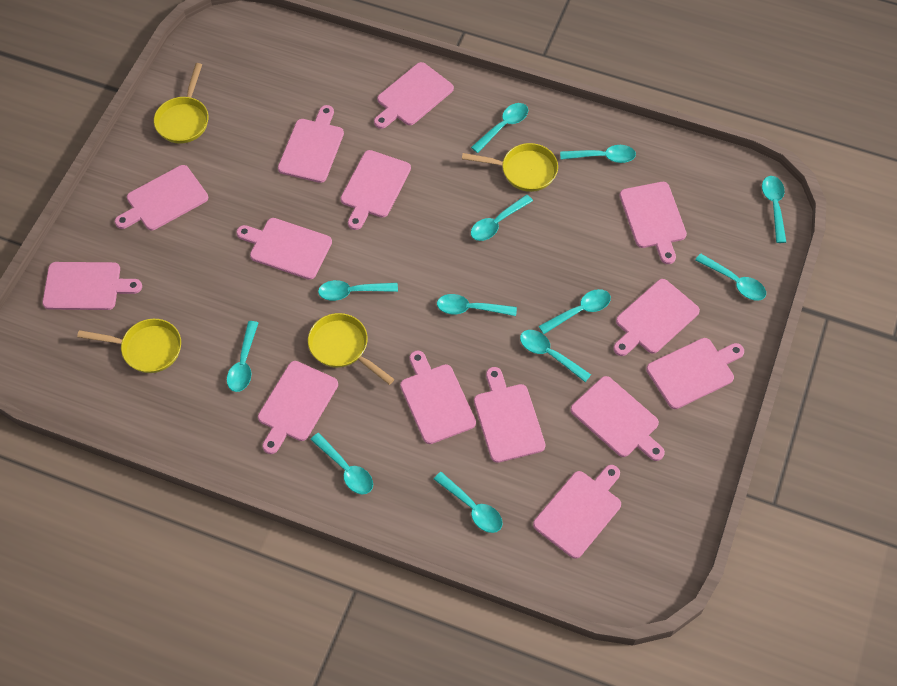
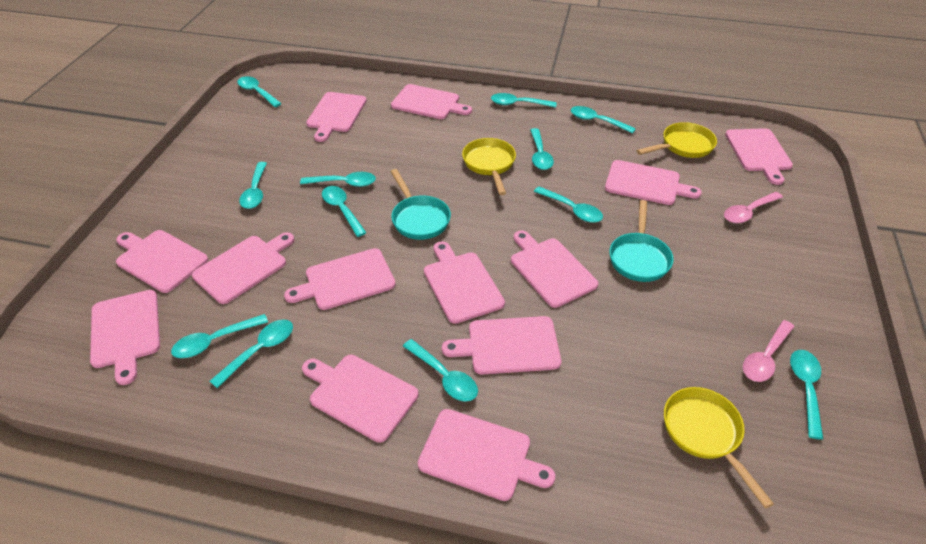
pink cutting board: [42,262,142,310] [115,165,208,231] [236,218,332,280] [258,361,338,454] [278,105,344,183] [341,150,411,230] [374,62,454,129] [400,351,476,444] [474,367,546,463] [533,465,621,559] [571,376,665,461] [613,279,700,356] [620,182,687,264] [646,338,744,409] = 14 -> [90,290,160,385] [116,230,208,293] [192,232,294,304] [284,248,396,310] [302,355,419,443] [306,92,367,142] [391,84,472,119] [418,409,555,501] [424,241,505,324] [442,316,561,374] [511,230,599,308] [605,160,702,205] [725,128,793,185] = 13
pink spoon: none = 0 -> [724,192,783,223] [743,320,795,382] = 2
turquoise pan: none = 0 -> [390,169,451,240] [609,200,674,282] = 2
yellow pan: [77,319,181,373] [154,63,208,144] [308,313,394,385] [462,143,558,192] = 4 -> [462,138,516,195] [636,122,717,158] [664,387,774,509] = 3

